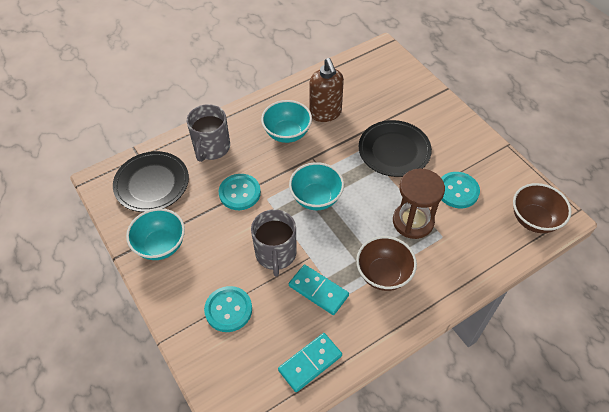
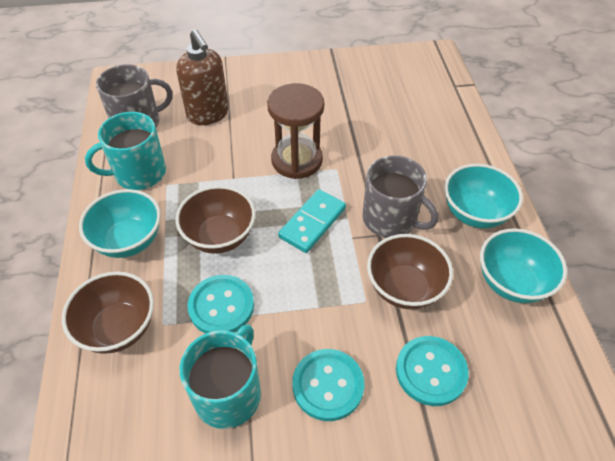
black plate: [113,151,189,212] [359,120,432,177] = 2 -> none = 0
brown bowl: [356,236,417,291] [513,183,572,233] = 2 -> [62,271,154,354] [175,185,256,254] [367,234,453,309] = 3
turquoise domino: [278,333,342,392] [289,265,349,315] = 2 -> [278,189,346,253] = 1
turquoise mug: none = 0 -> [85,112,166,190] [180,324,261,429] = 2

